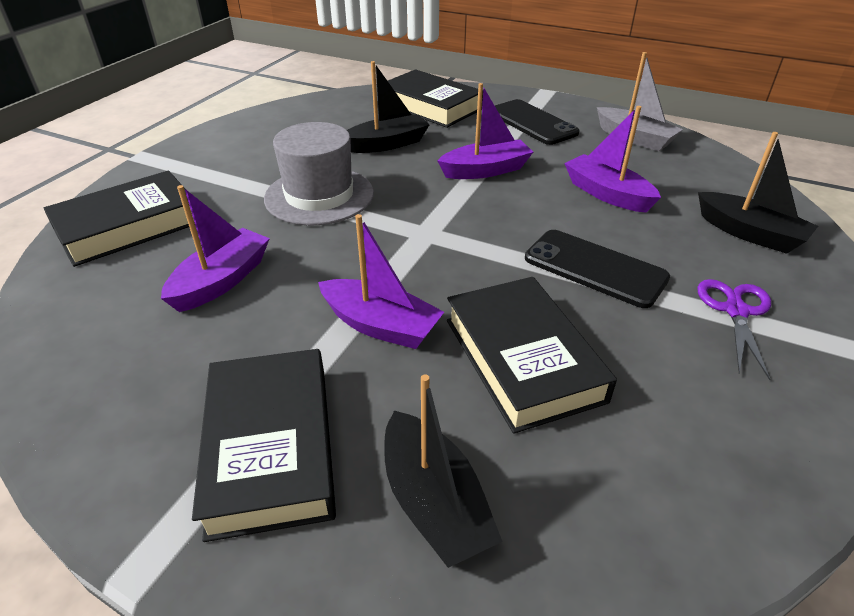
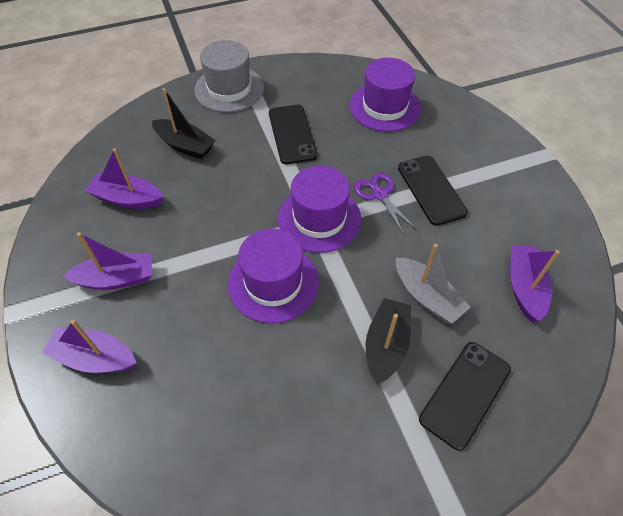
black boat: [347,61,429,153] [384,374,503,568] [698,132,818,254] = 3 -> [152,88,215,159] [366,298,411,385] = 2
black book: [44,170,195,267] [192,349,336,542] [388,69,483,128] [447,277,617,434] = 4 -> none = 0
black phone: [495,99,580,145] [525,230,670,308] = 2 -> [269,105,317,164] [398,156,468,226] [419,342,511,451] = 3
purple hat: none = 0 -> [228,228,319,323] [278,166,361,253] [349,58,421,132] = 3

